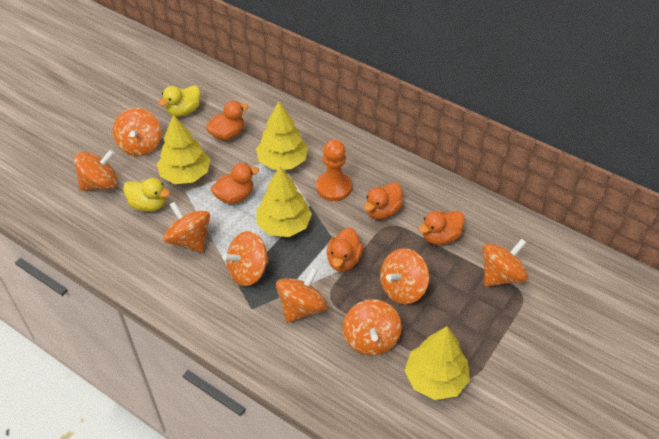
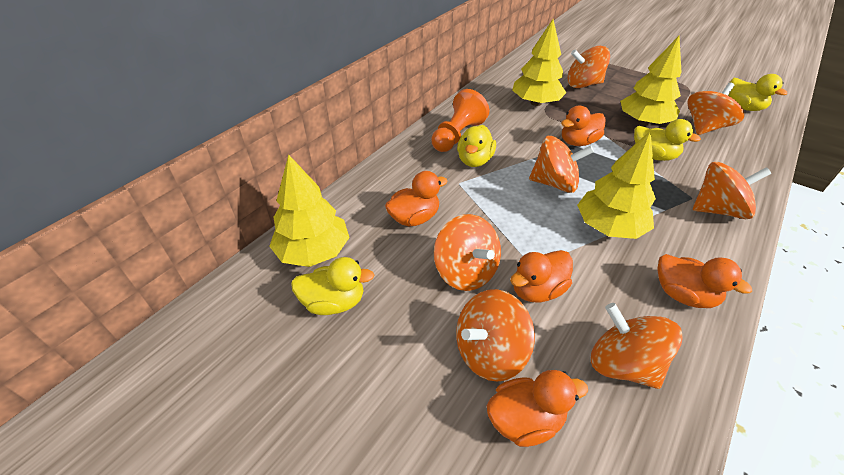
orange spinning top: [74,149,118,191] [113,108,161,156] [163,201,210,252] [223,231,269,286] [276,267,327,323] [343,299,402,356] [380,248,429,304] [482,239,528,287] = 8 -> [434,214,501,291] [456,289,535,381] [529,136,594,193] [568,46,610,88] [591,303,683,389] [687,82,744,135] [693,162,771,219] = 7
yellow duck: [123,178,170,212] [158,85,200,117] = 2 -> [291,257,374,315] [457,125,496,167] [634,119,701,161] [728,74,787,111] = 4

